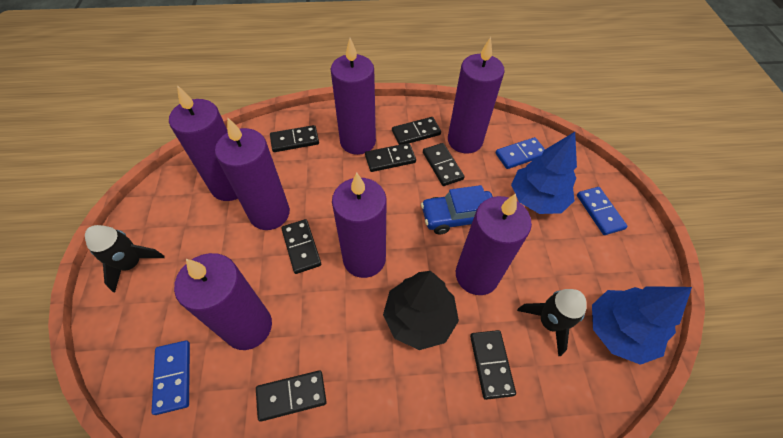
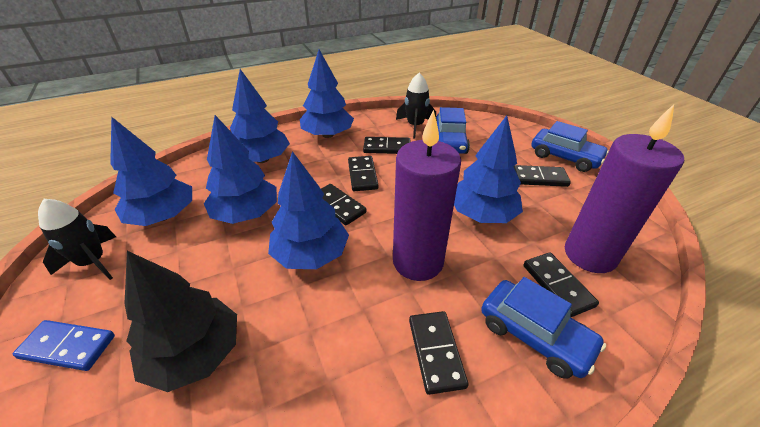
black domino: [256,370,327,422] [270,125,319,152] [281,219,321,274] [365,143,416,172] [392,117,441,145] [423,143,465,186] [470,330,516,400] = 7 -> [321,184,367,225] [348,156,379,191] [363,137,410,154] [409,311,468,395] [513,165,571,187] [523,253,599,317] = 6
blue car: [421,185,493,234] = 1 -> [436,107,470,154] [481,277,606,379] [532,121,609,172] = 3
blue domino: [151,341,190,415] [495,137,545,169] [577,187,628,235] = 3 -> [13,320,115,371] = 1
blue tree: [511,132,577,214] [592,286,692,365] = 2 -> [110,116,192,226] [204,115,277,224] [230,69,290,163] [268,151,349,269] [300,50,354,138] [454,115,523,223] = 6
purple candle: [169,85,238,201] [174,253,272,350] [215,118,290,230] [331,38,376,155] [332,173,387,278] [448,37,505,154] [456,193,532,295] = 7 -> [393,110,461,281] [565,104,684,273] = 2

